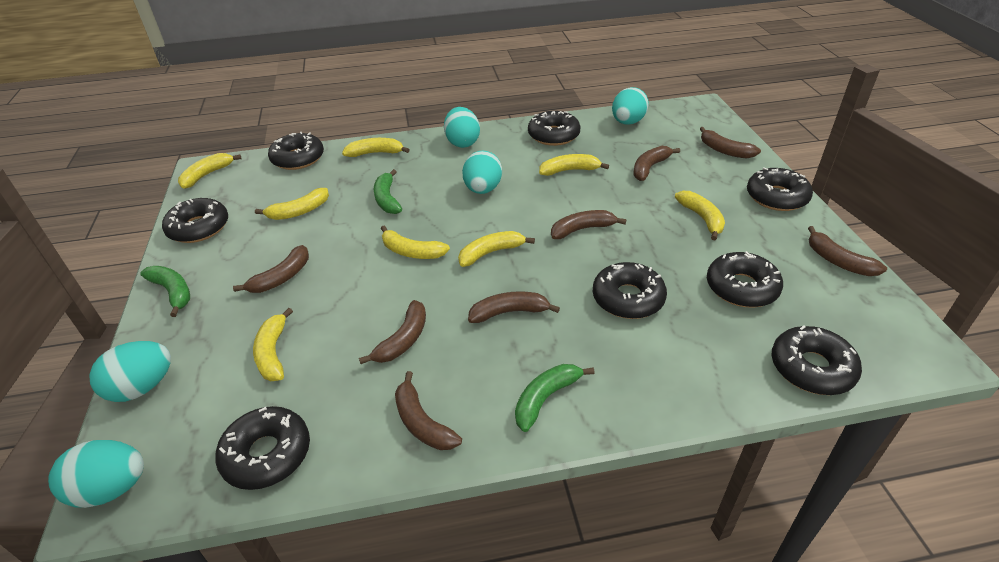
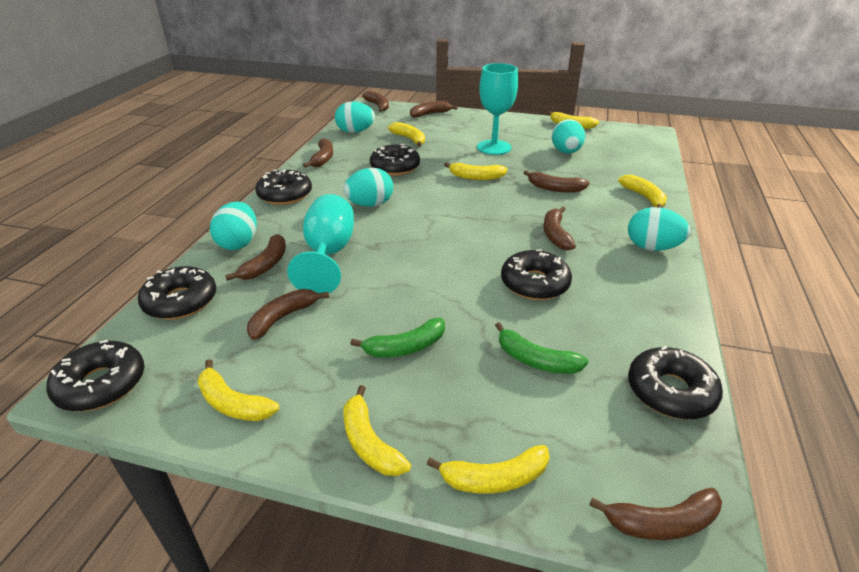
black donut: [162,198,228,243] [215,406,310,490] [268,132,324,170] [528,111,580,146] [593,262,667,319] [707,251,783,307] [747,167,813,211] [772,325,862,395] = 8 -> [46,340,145,411] [138,266,216,320] [255,169,312,205] [370,144,420,176] [501,249,572,300] [628,346,723,419] = 6
green banana: [140,266,190,317] [374,169,402,214] [515,364,595,432] = 3 -> [350,318,445,358] [495,322,589,374] = 2
turquoise goblet: none = 0 -> [287,194,354,293] [477,63,518,155] = 2
yellow banana: [178,153,241,189] [253,308,293,381] [255,188,329,220] [342,138,410,157] [381,226,450,259] [458,231,535,267] [539,154,609,176] [675,191,725,240] = 8 -> [198,359,279,421] [343,385,411,476] [388,122,425,147] [427,445,550,494] [444,162,508,180] [547,111,599,129] [618,175,667,208] = 7

